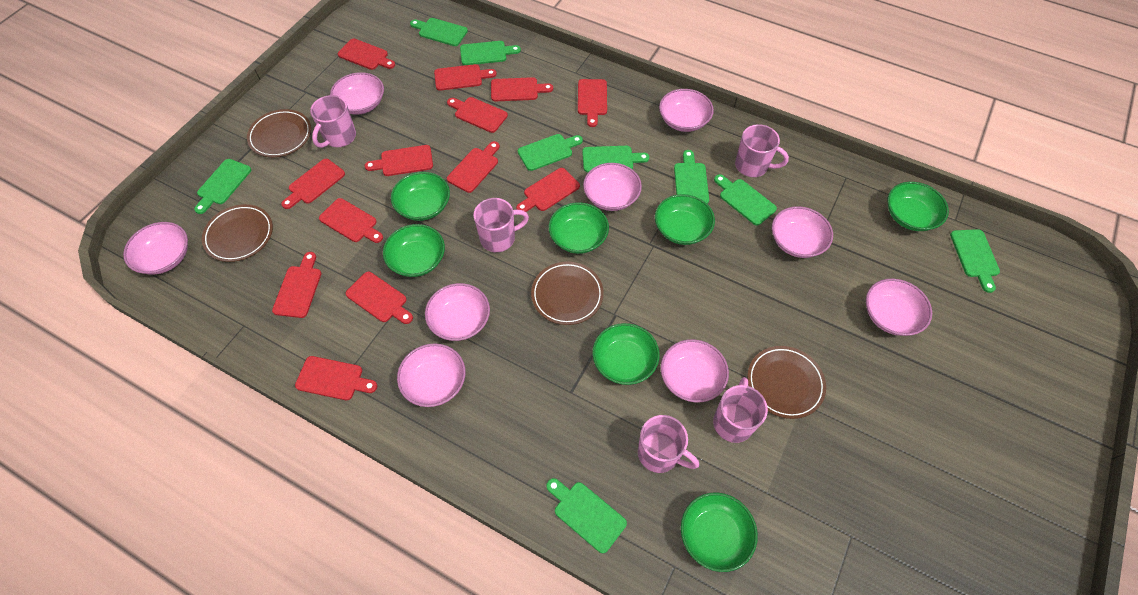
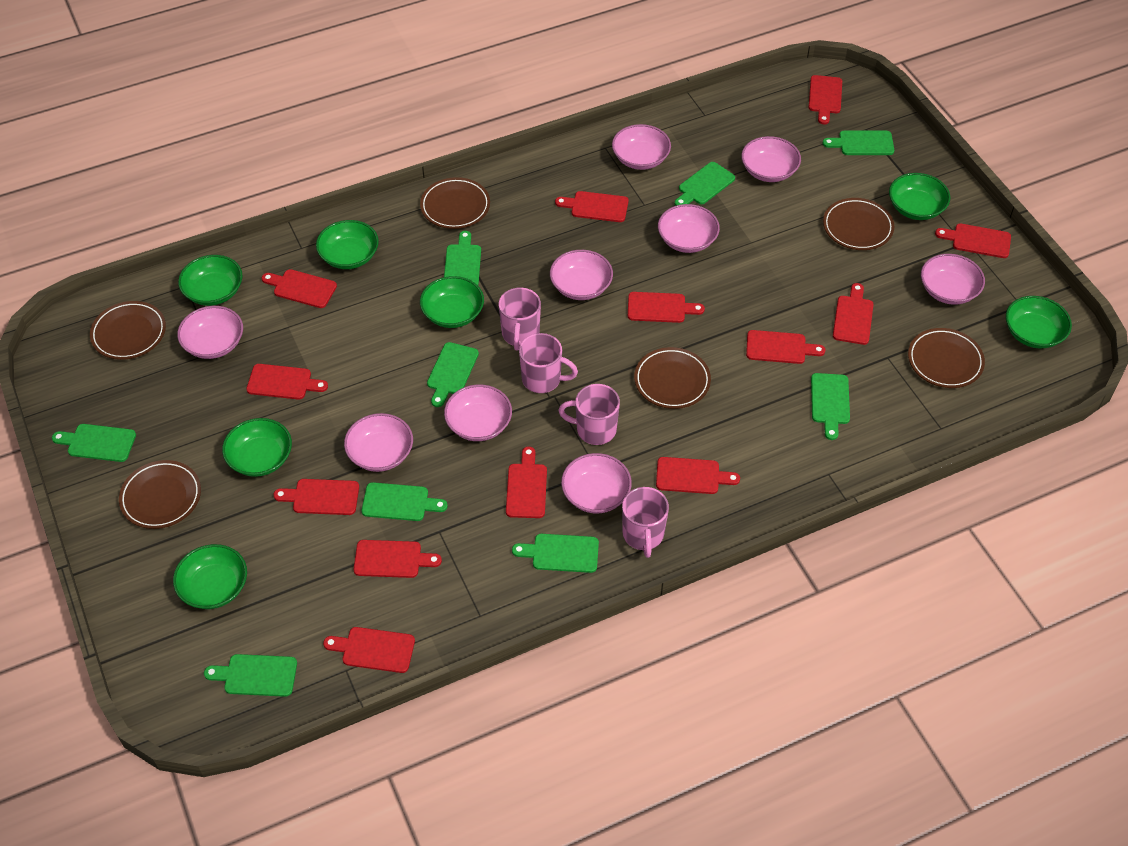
brown plate: [202,204,273,262] [247,109,311,157] [531,261,604,325] [747,346,826,419] = 4 -> [90,301,166,360] [119,460,201,529] [420,177,490,229] [634,347,711,409] [823,198,894,250] [908,328,985,388] = 6
pink mug: [310,95,356,148] [473,198,529,252] [638,415,699,473] [713,377,768,443] [735,124,789,177] = 5 -> [499,288,541,351] [519,333,578,393] [558,384,620,445] [622,487,669,558] = 4

